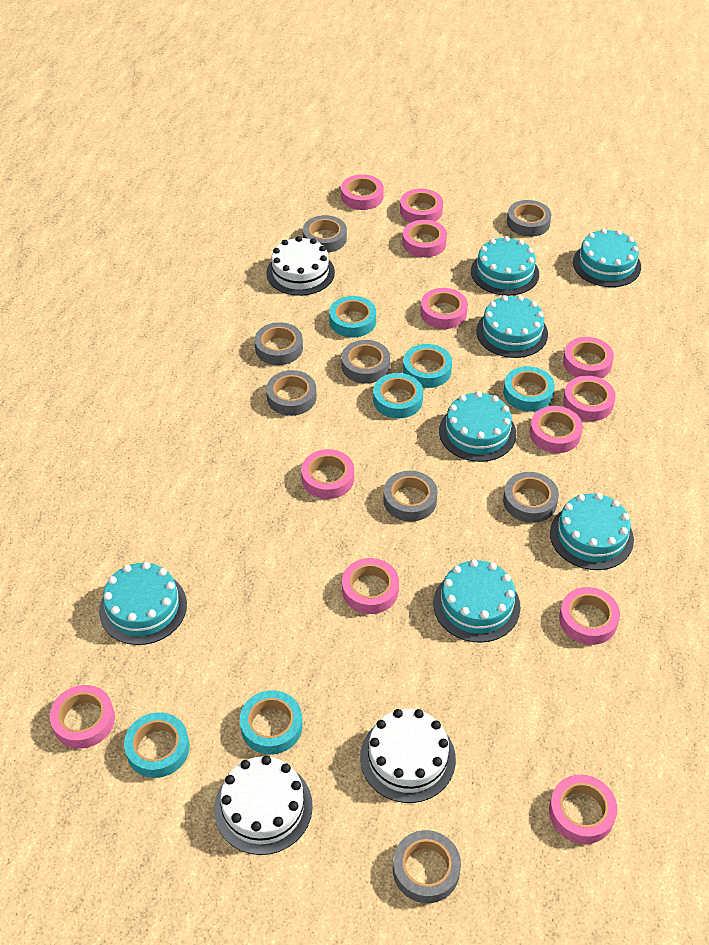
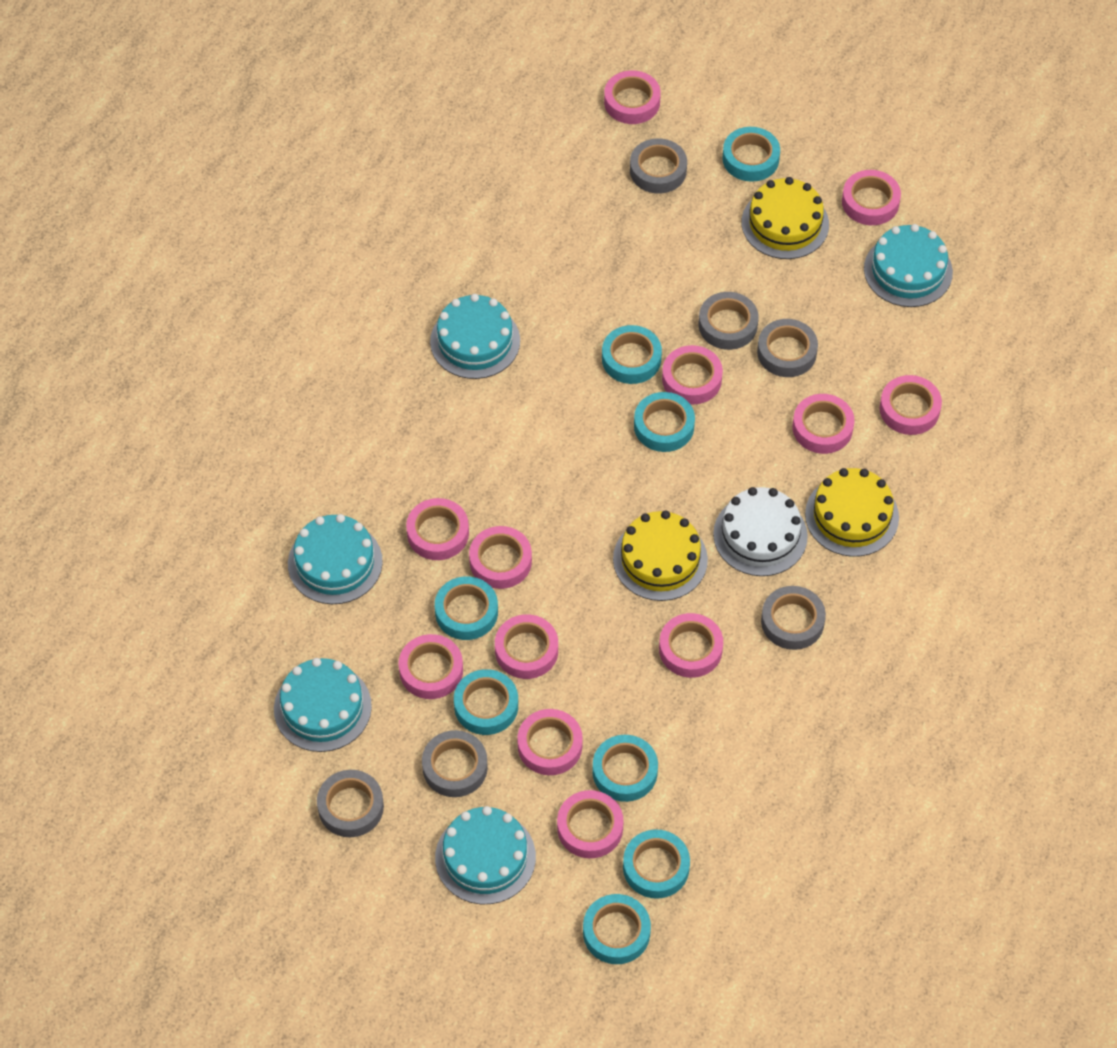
grey tape: [254,322,303,365] [266,370,317,416] [303,215,347,253] [341,340,390,384] [383,471,438,522] [393,830,461,903] [503,472,559,523] [507,200,552,237] = 8 -> [317,770,384,837] [422,730,488,797] [630,138,687,194] [699,292,758,350] [757,319,818,377] [761,586,826,650] = 6
turquoise cake: [99,562,187,645] [433,559,521,643] [439,391,516,462] [471,236,539,296] [476,295,548,358] [550,493,634,570] [573,228,641,287] = 7 -> [274,658,372,752] [288,514,383,604] [430,294,520,379] [435,806,536,904] [864,224,953,307] = 5
turquoise tape: [124,712,189,778] [240,691,302,754] [329,296,376,338] [373,373,423,418] [403,344,452,388] [503,366,555,412] = 6 -> [435,576,498,640] [454,669,518,735] [583,894,651,964] [592,735,658,802] [602,325,662,384] [623,829,690,899] [634,392,695,452] [722,127,780,182] = 8
white cake: [214,756,313,855] [266,236,335,296] [360,709,456,803] = 3 -> [713,487,808,576] = 1
yellow cake: none = 0 -> [613,510,708,601] [742,177,829,259] [805,468,899,557] = 3

